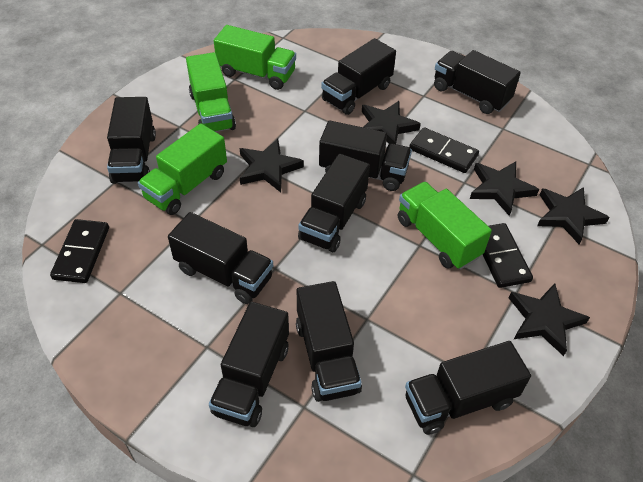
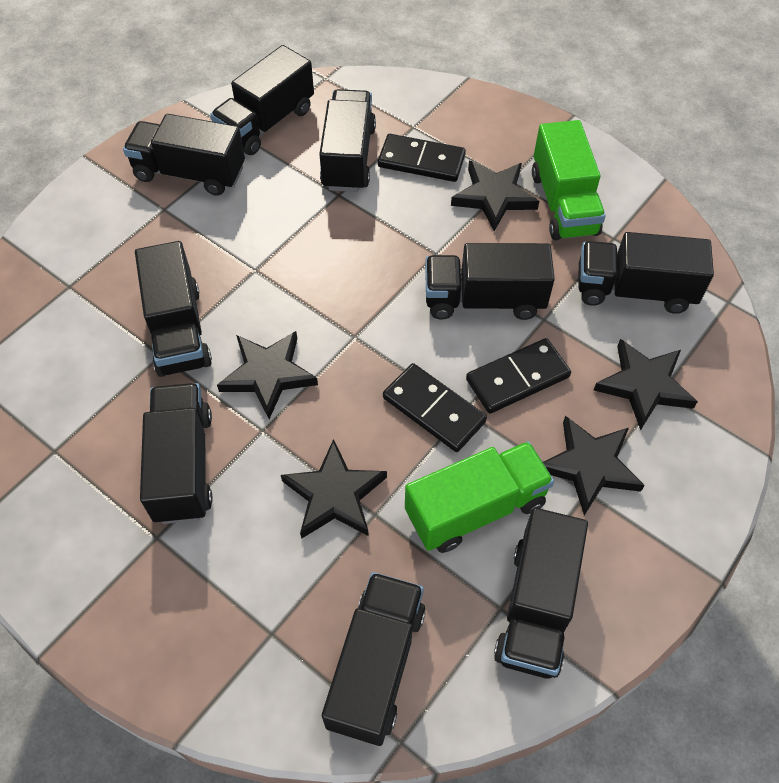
green truck: [138,123,227,215] [186,52,236,132] [214,25,296,90] [398,182,492,270] = 4 -> [405,441,554,553] [532,120,606,240] = 2

